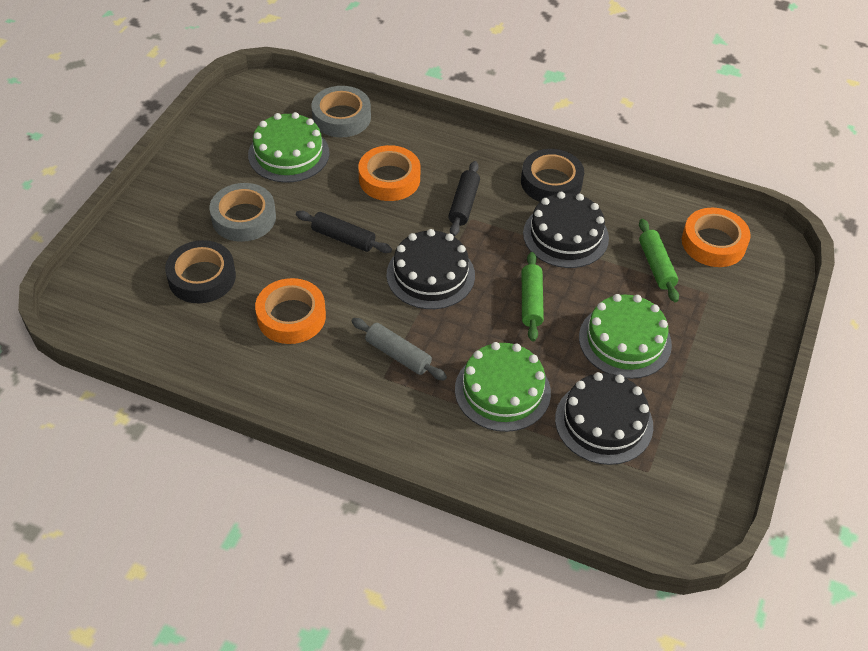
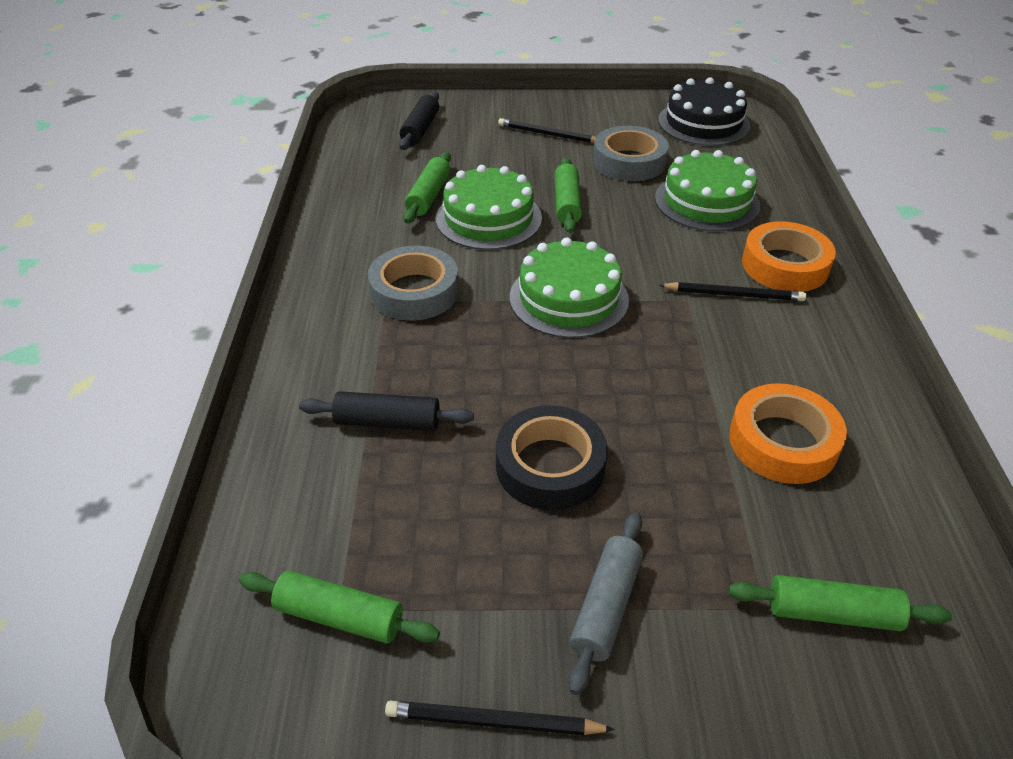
black cake: [387,229,475,309] [523,192,609,268] [555,372,653,465] = 3 -> [658,77,750,146] = 1
black pencil: none = 0 -> [385,700,615,735] [498,118,596,143] [659,282,806,301] = 3
black tape: [165,240,236,303] [521,149,584,202] = 2 -> [496,405,608,510] = 1
green rolling pin: [522,252,544,341] [639,219,679,302] = 2 -> [239,571,440,644] [403,152,451,224] [555,158,582,233] [728,575,952,631] = 4
orange tape: [255,278,326,344] [358,145,420,201] [682,208,751,267] = 3 -> [729,383,847,484] [742,221,836,292] = 2

